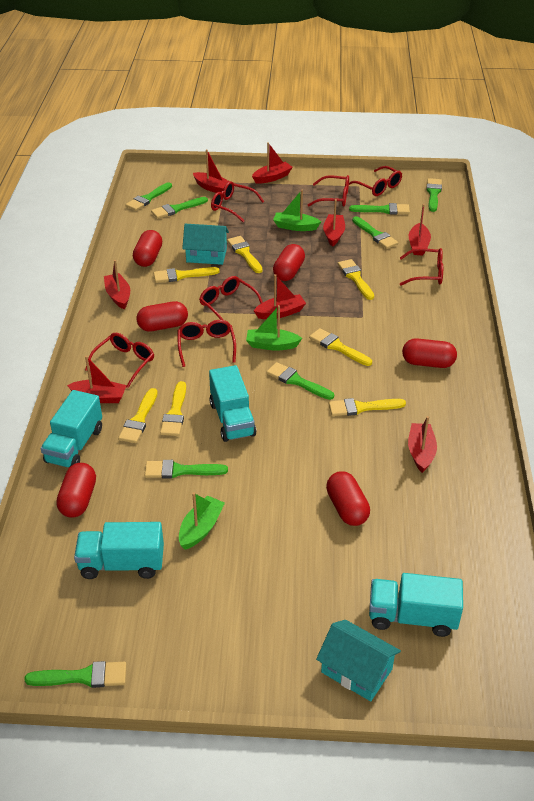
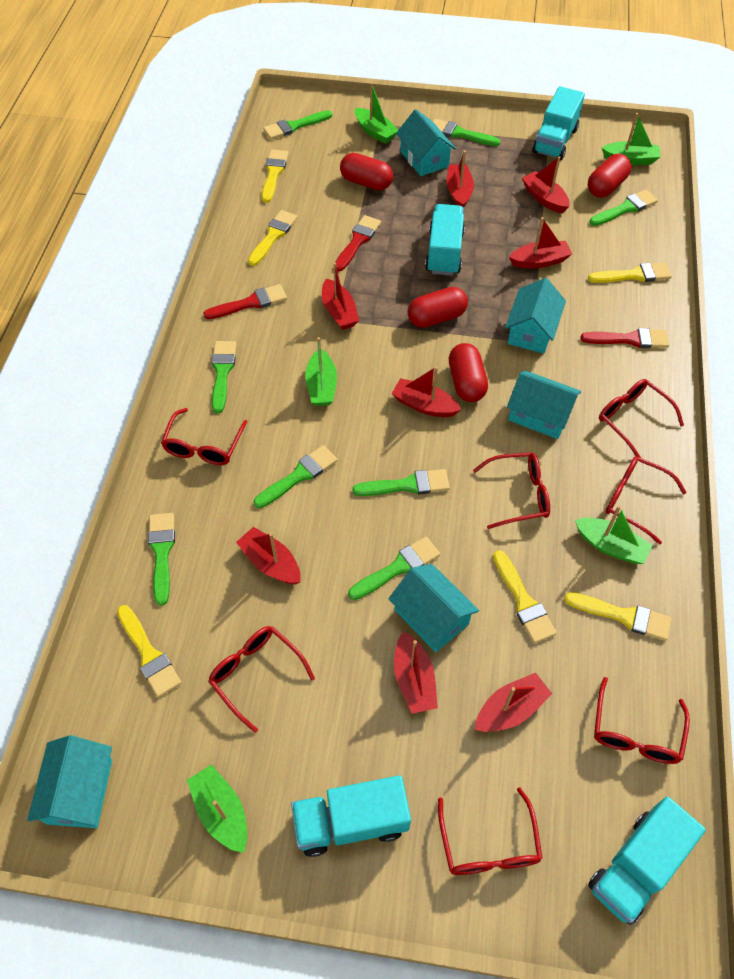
green boat: [179,492,225,550] [246,305,302,350] [273,190,321,231] = 3 -> [187,764,247,853] [305,337,337,406] [355,83,398,144] [575,505,653,564] [602,113,661,165] = 5
red brush: none = 0 -> [203,284,287,319] [335,215,381,272] [580,328,669,348] = 3
red capsule: [56,463,96,518] [133,230,162,267] [136,301,188,332] [273,244,305,281] [326,471,370,526] [402,338,457,368] = 6 -> [340,153,393,191] [408,287,468,328] [449,343,488,402] [588,154,631,198] = 4
turquoise house: [182,224,229,265] [316,620,401,701] = 2 -> [27,735,112,828] [388,564,479,652] [396,109,456,176] [505,278,566,354] [507,371,581,439] = 5
yellow brush: [118,388,158,443] [153,267,220,283] [160,381,186,436] [227,236,263,273] [309,328,372,366] [329,398,406,416] [338,259,374,300] = 7 -> [117,605,181,697] [248,210,298,266] [261,150,289,203] [493,550,557,643] [564,592,672,641] [588,263,672,283] = 6

